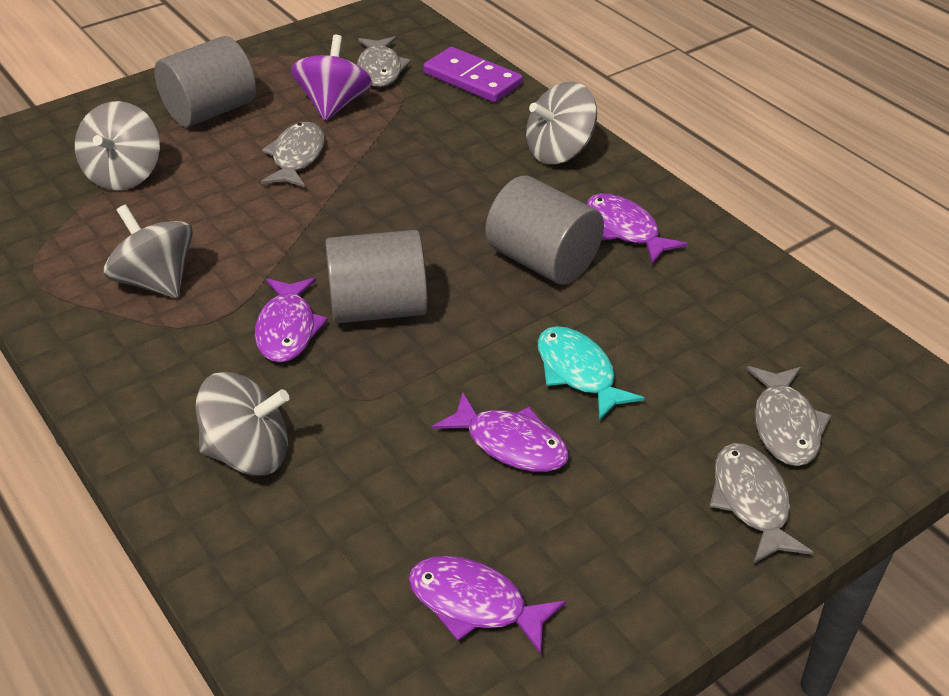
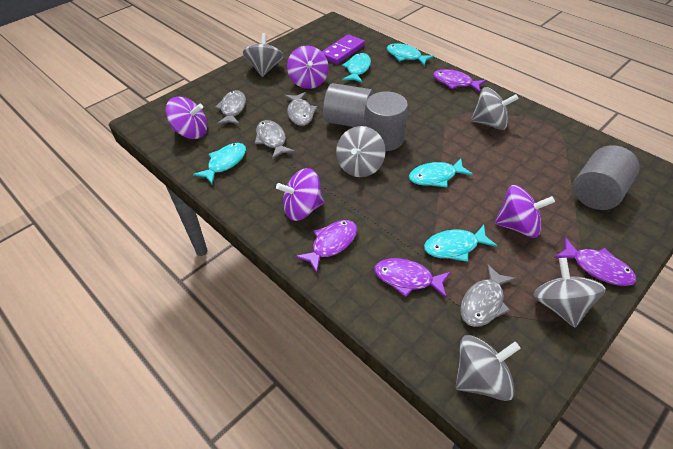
grey spinning top: [75,101,160,191] [103,204,193,298] [196,372,289,476] [526,82,597,164] = 4 -> [243,33,283,77] [336,126,386,177] [456,335,521,401] [471,87,519,130] [534,258,606,328] = 5
purple spinning top: [291,35,372,121] = 1 -> [166,97,207,139] [276,168,324,221] [287,46,329,89] [495,185,555,238] = 4
turquoise fish: [537,326,644,421] = 1 -> [193,143,246,184] [342,53,371,83] [387,43,434,66] [409,158,473,188] [424,225,497,262] = 5

